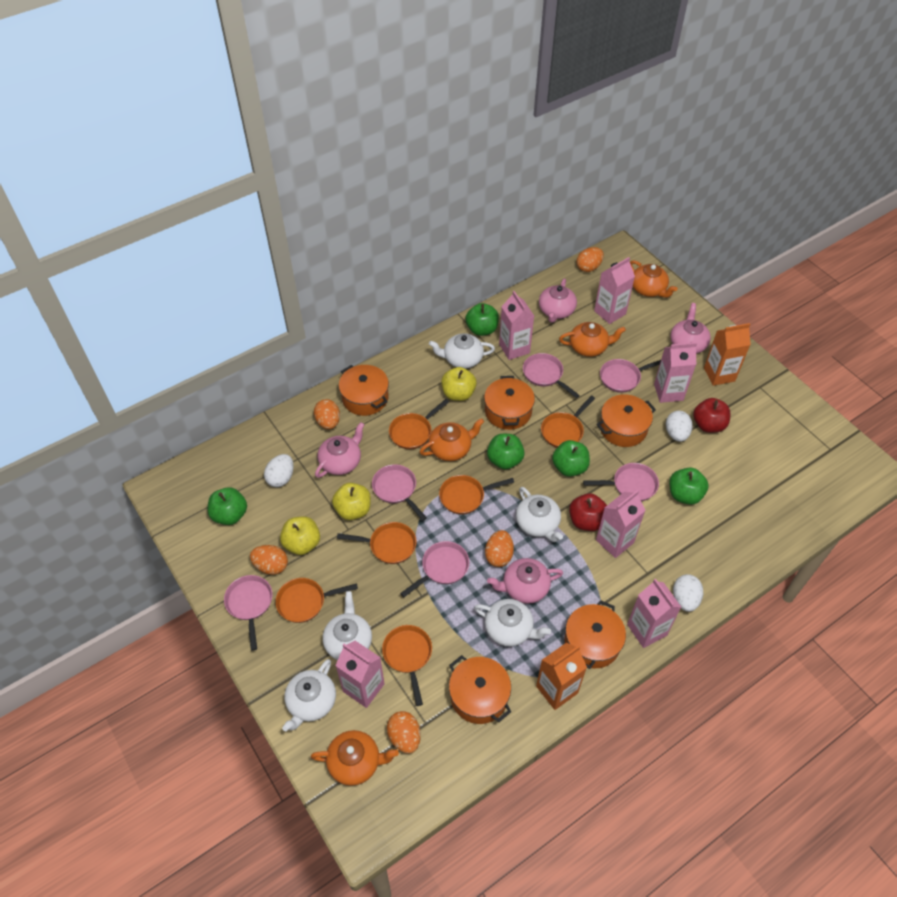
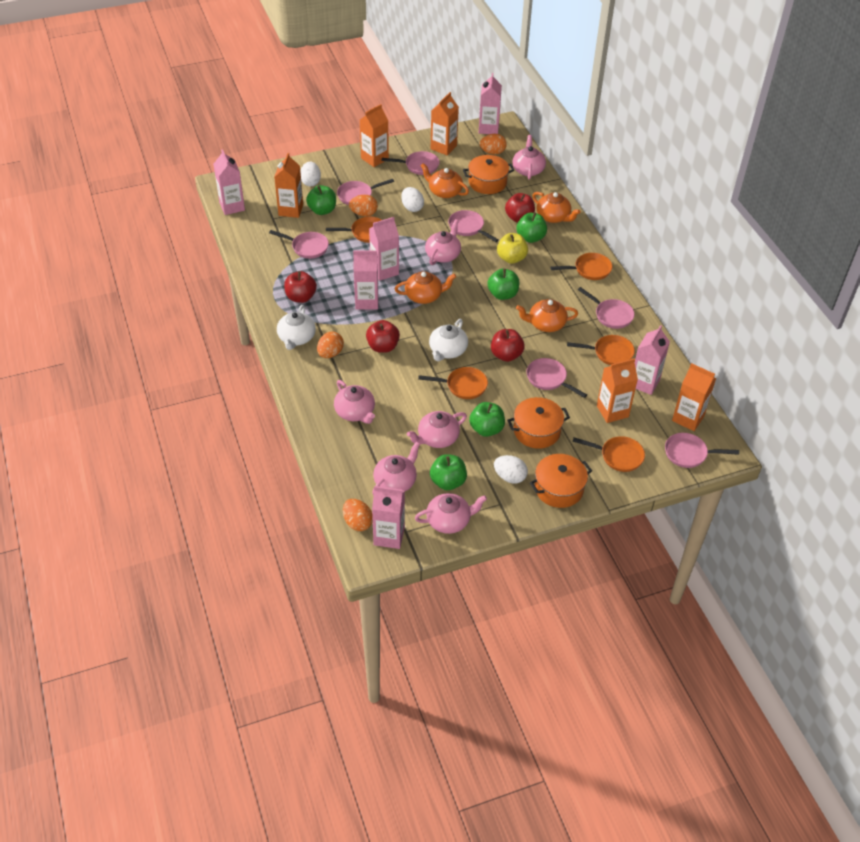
orange carton: [536,642,587,710] [704,323,751,386] = 2 -> [274,153,303,218] [360,104,389,167] [431,92,459,155] [597,358,638,423] [672,363,716,431] = 5
orange egg: [250,545,288,575] [314,399,340,429] [387,711,421,753] [485,530,514,567] [577,247,604,272] = 5 -> [317,332,344,358] [343,499,373,531] [349,195,378,216] [480,134,507,154] = 4
orange pan: [275,578,358,623] [337,522,416,564] [382,625,432,706] [389,399,449,449] [439,475,514,514] [541,395,595,448] = 6 -> [326,216,382,243] [418,367,488,399] [550,253,612,280] [567,335,635,365] [573,436,645,472] = 5
orange pot: [339,365,389,416] [449,655,511,724] [484,376,535,430] [565,600,626,669] [597,395,656,447] = 5 -> [463,155,514,194] [507,397,570,449] [530,454,592,508] = 3
pink pan: [224,575,273,651] [372,464,427,521] [400,541,469,597] [523,353,580,398] [583,463,659,501] [600,359,661,393] = 6 -> [269,230,329,259] [337,179,394,205] [382,151,439,175] [448,210,499,242] [526,358,587,398] [578,287,635,329] [665,433,739,468] = 7
pink teapot: [315,422,365,478] [487,558,563,604] [539,278,577,323] [670,303,711,354] = 4 -> [334,380,375,424] [372,442,420,495] [407,411,467,448] [415,493,487,534] [425,219,461,265] [512,135,546,180] = 6
red apple: [569,493,607,531] [693,398,731,433] = 2 -> [284,271,317,303] [366,320,400,353] [491,329,525,362] [505,193,535,223] = 4
white teapot: [282,659,336,731] [323,591,372,660] [429,333,495,369] [474,599,551,647] [516,487,563,542] = 5 -> [277,305,316,350] [429,319,468,361] = 2
yellow apple: [280,516,320,555] [332,483,371,520] [441,367,477,401] = 3 -> [497,233,528,264] = 1

